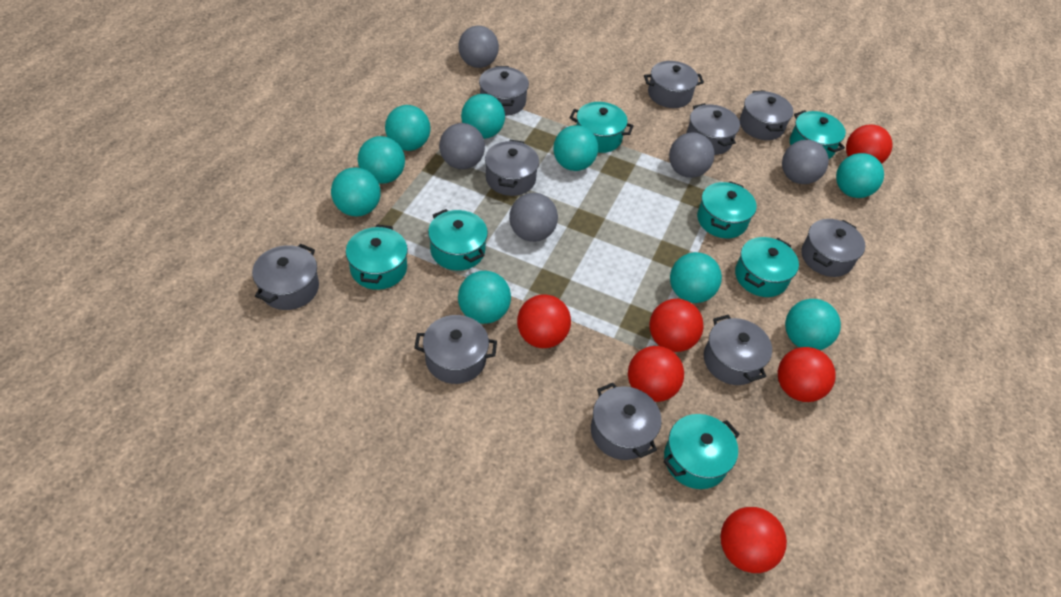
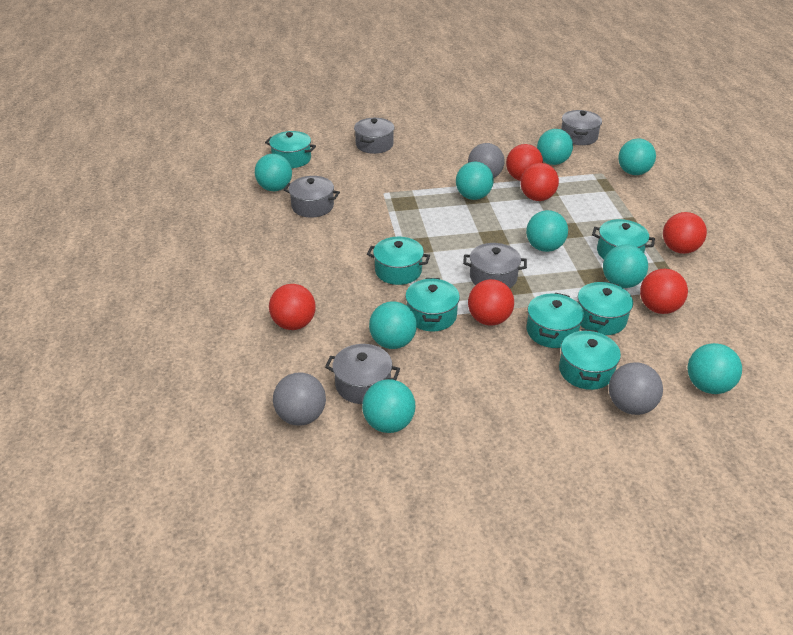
grey ball: [439,123,485,169] [458,26,499,68] [509,193,558,242] [669,132,715,178] [782,140,829,184] = 5 -> [273,372,326,426] [468,143,504,178] [609,362,663,415] = 3
grey pot: [252,244,319,310] [414,315,497,384] [479,66,529,116] [485,140,539,196] [591,383,662,460] [644,61,704,108] [686,103,740,155] [704,315,772,385] [740,91,793,140] [801,219,865,277] = 10 -> [283,176,340,217] [325,344,400,404] [354,118,395,154] [463,243,527,288] [561,110,602,145] = 5

